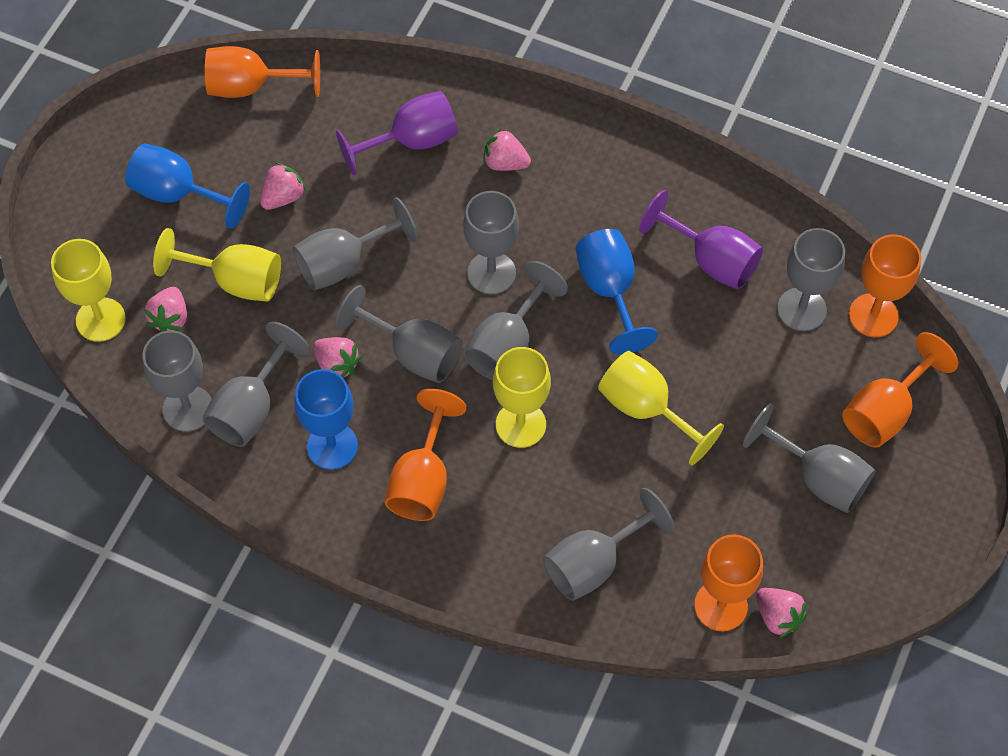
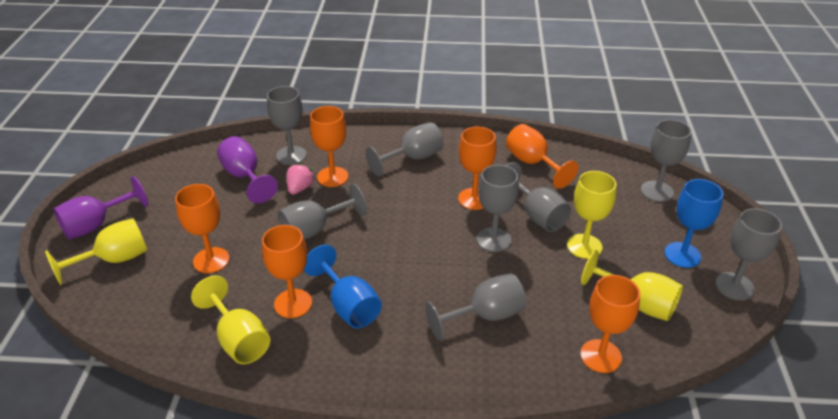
blue goblet: [125,144,250,229] [294,369,358,470] [576,229,658,355] = 3 -> [304,245,382,328] [664,179,723,268] = 2
grey goblet: [142,330,212,432] [203,322,310,447] [293,197,418,290] [336,285,463,383] [463,191,519,295] [463,261,568,380] [543,488,675,601] [743,403,876,513] [777,228,845,331] = 9 -> [267,86,307,165] [278,184,367,240] [366,122,444,177] [425,274,526,341] [477,165,519,252] [506,162,572,232] [641,119,692,202] [715,208,782,300] = 8
orange goblet: [205,46,320,98] [385,389,467,521] [694,534,763,631] [842,332,958,448] [849,234,921,337] = 5 -> [175,184,230,273] [262,225,312,318] [310,106,349,187] [458,126,497,210] [506,124,578,189] [580,275,640,373] = 6
pink strawberry: [144,287,187,332] [260,163,306,210] [313,337,361,378] [483,128,531,171] [756,588,807,638] = 5 -> [287,163,315,195] = 1

